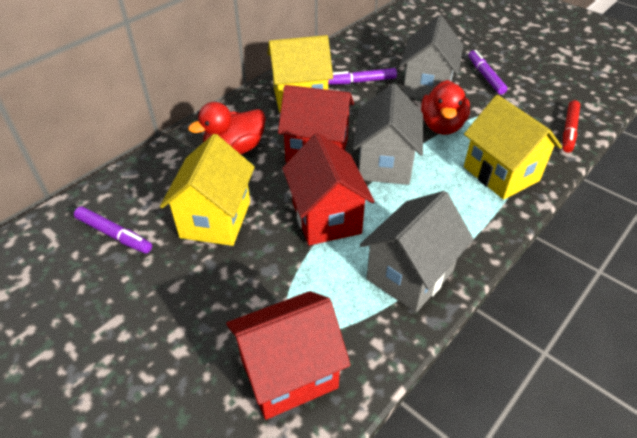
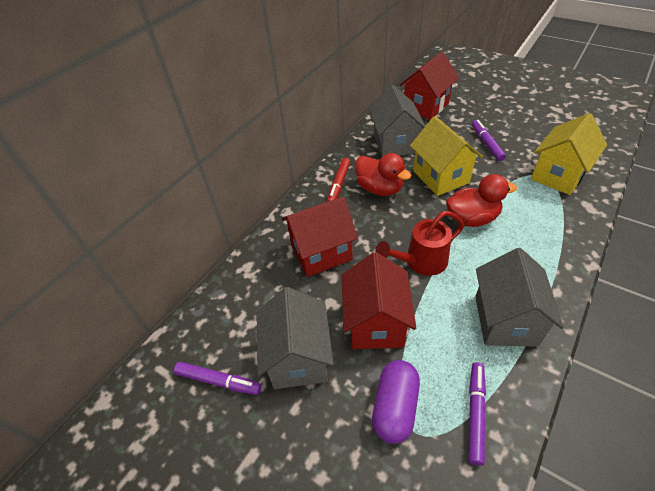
purple capsule: none = 0 -> [372,360,420,444] = 1
red watering can: none = 0 -> [375,211,464,276] = 1
yellow house: [160,134,255,246] [268,35,333,113] [464,95,562,200] = 3 -> [410,116,483,196] [531,113,607,195] = 2

